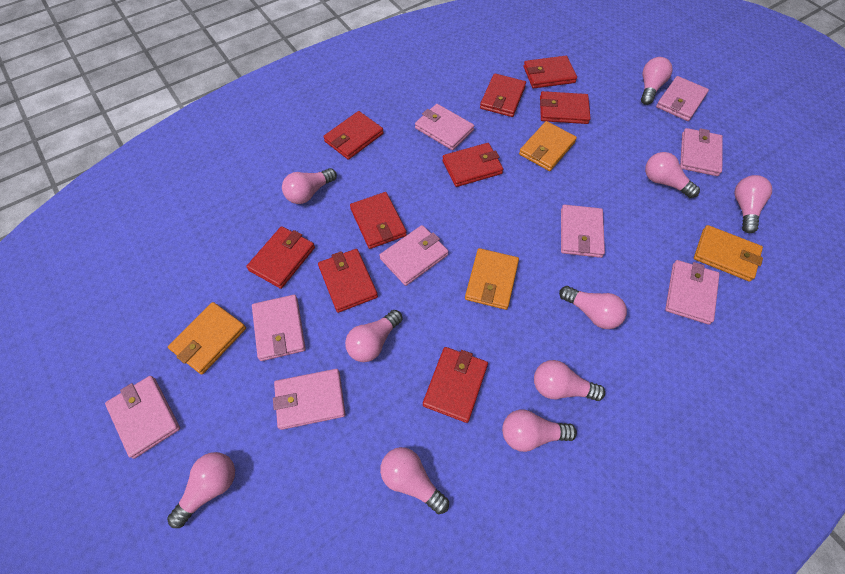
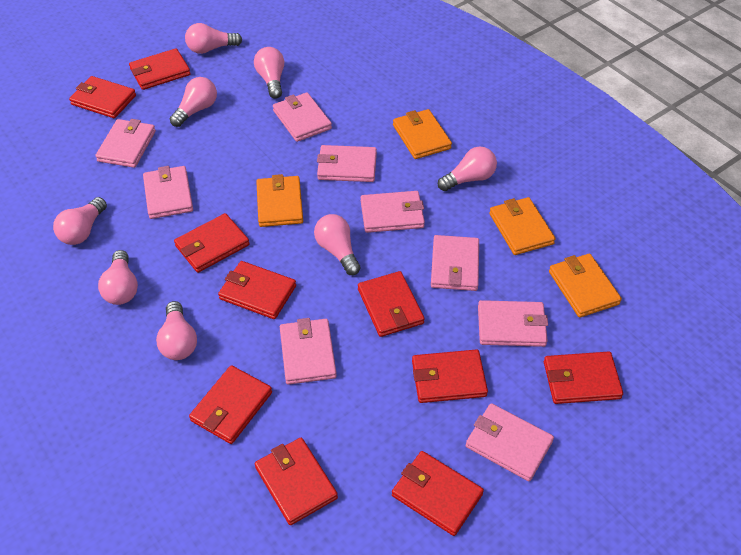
pink light bulb: [167,452,235,528] [282,168,337,204] [345,310,403,362] [380,447,449,514] [502,410,577,452] [534,360,605,401] [559,286,627,329] [641,57,673,105] [645,152,700,198] [734,175,772,233] = 10 -> [53,197,107,245] [98,250,138,305] [156,301,197,360] [170,77,217,127] [185,23,242,54] [254,47,284,99] [314,214,361,275] [438,147,497,191] = 8
red wallet: [246,226,315,289] [318,249,378,313] [323,111,384,160] [350,192,407,249] [423,347,488,423] [442,143,503,187] [480,73,526,117] [524,56,577,88] [540,91,591,124] = 9 -> [69,76,136,118] [129,48,191,90] [174,213,250,273] [189,365,272,444] [218,261,296,319] [255,438,338,525] [358,271,425,337] [392,451,484,536] [412,349,488,403] [544,351,623,404] = 10

